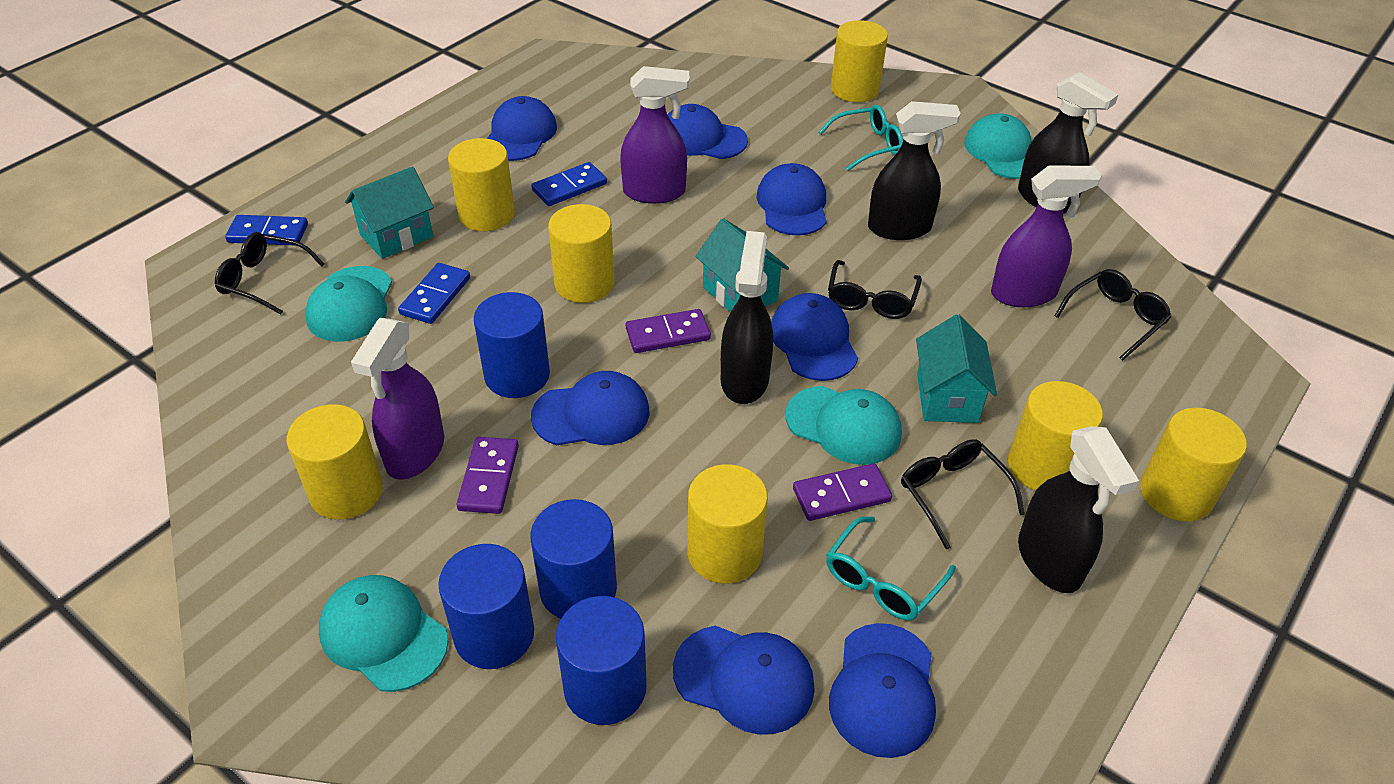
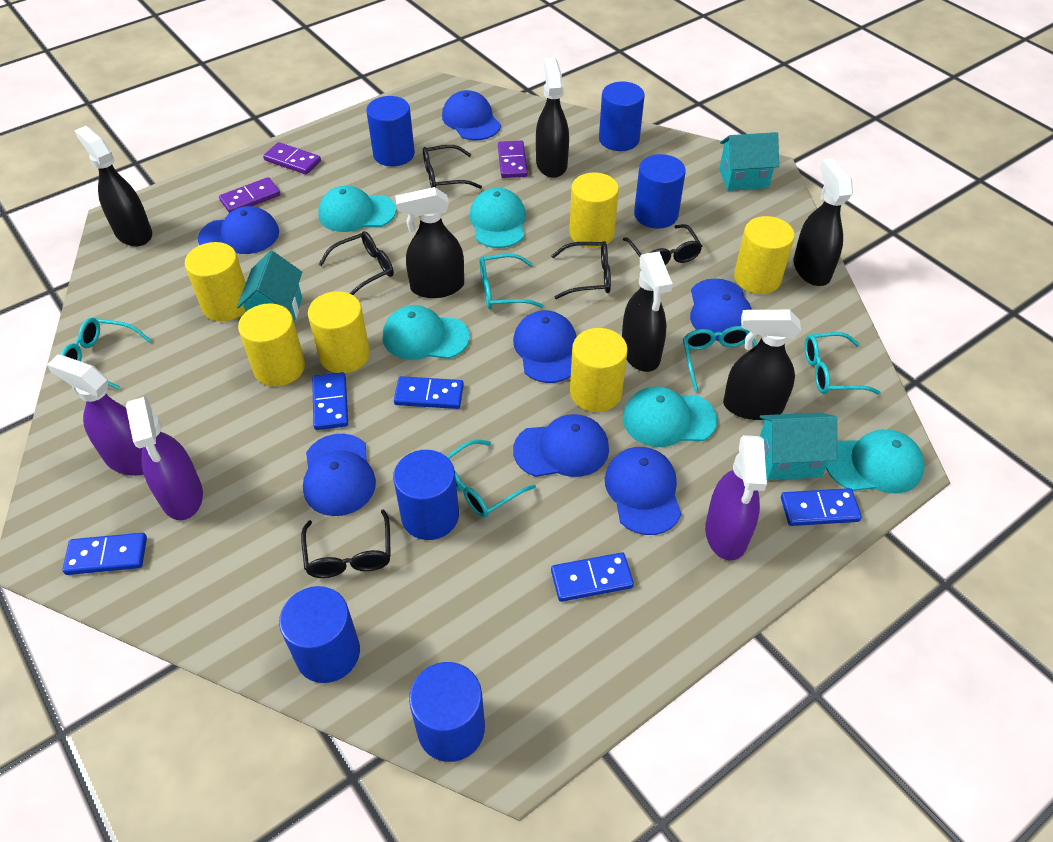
black glasses: [215,232,324,315] [828,260,922,319] [901,439,1025,549] [1055,269,1171,361] = 4 -> [301,509,391,578] [319,231,394,295] [423,145,482,189] [551,241,611,299] [623,224,702,265] = 5
black spray bottle: [721,231,773,404] [868,101,961,240] [1018,72,1118,214] [1018,426,1139,593] = 4 -> [74,126,152,246] [395,187,464,298] [536,58,569,178] [622,251,673,372] [723,310,801,420] [793,158,853,286] = 6
blue cylinder: [438,544,534,669] [474,292,550,398] [531,499,617,619] [556,596,647,725] = 4 -> [279,586,360,683] [366,96,415,166] [393,450,459,540] [409,662,485,762] [599,82,645,151] [634,154,686,229] = 6
blue domino: [225,215,308,245] [398,263,470,324] [531,162,607,206] = 3 -> [62,533,147,575] [312,372,348,430] [394,376,464,409] [551,552,634,602] [781,488,862,526] = 5
turquoise cap: [305,266,392,342] [319,575,449,692] [786,386,902,465] [964,113,1032,179] = 4 -> [318,186,396,232] [383,305,470,360] [469,188,526,248] [623,386,717,447] [826,429,924,494] = 5
turquoise glasses: [819,105,903,171] [826,516,956,620] = 2 -> [60,318,151,389] [446,439,536,518] [479,254,544,309] [683,326,757,391] [804,332,881,395] = 5
yellow cylinder: [287,404,383,520] [448,138,515,231] [548,204,615,303] [687,464,768,584] [831,20,888,102] [1008,381,1103,491] [1140,407,1247,522] = 7 -> [185,242,246,322] [238,303,305,386] [308,291,370,373] [569,173,619,248] [570,328,628,412] [734,216,795,294] = 6

